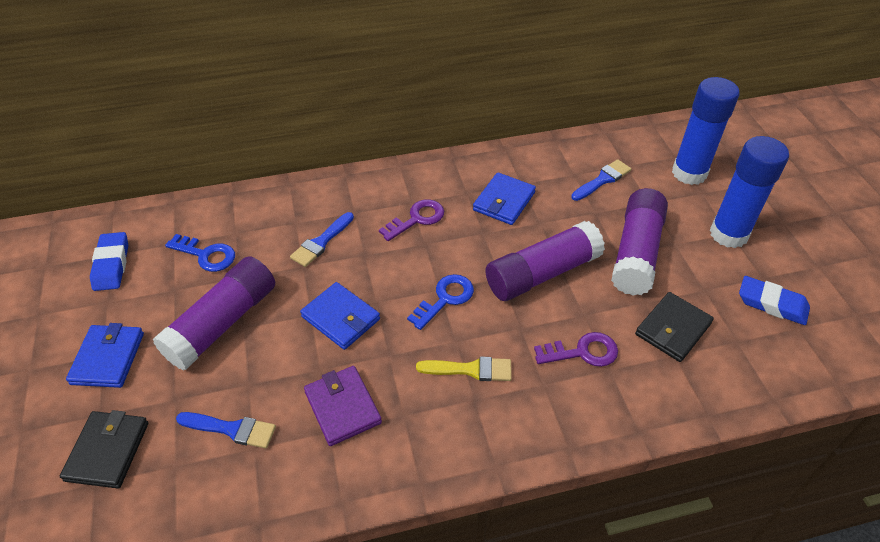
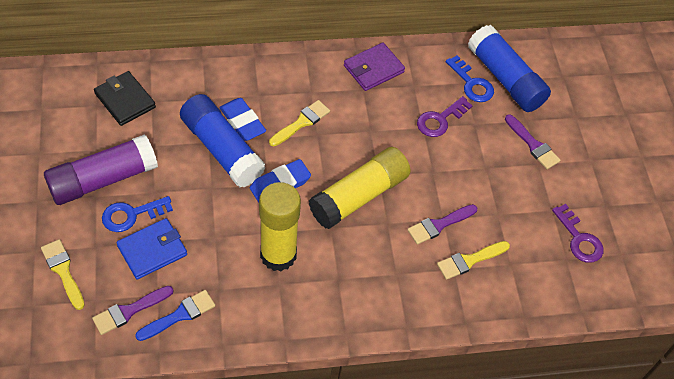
black wallet: [60,410,148,488] [635,292,714,362] = 2 -> [94,71,156,126] = 1
blue brush: [176,412,276,449] [290,212,354,267] [571,159,631,201] = 3 -> [135,290,215,341] = 1
blue wallet: [66,323,144,388] [300,282,380,350] [473,172,536,225] = 3 -> [116,218,187,280] = 1
purple brush: none = 0 -> [92,286,174,335] [407,204,477,245] [505,114,561,169] = 3
purple glue stick: [153,256,275,371] [485,221,605,301] [611,188,668,296] = 3 -> [44,134,158,205] = 1
yellow brush: [416,357,512,381] = 1 -> [41,239,85,310] [269,100,330,146] [437,241,510,280] = 3
yellow glue stick: none = 0 -> [259,182,301,271] [309,147,411,229] = 2

